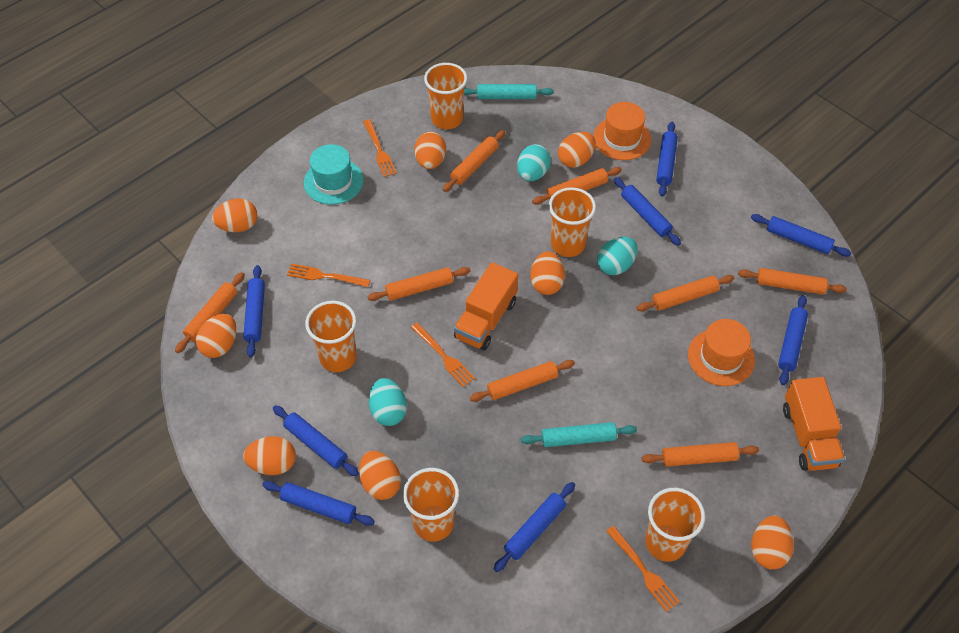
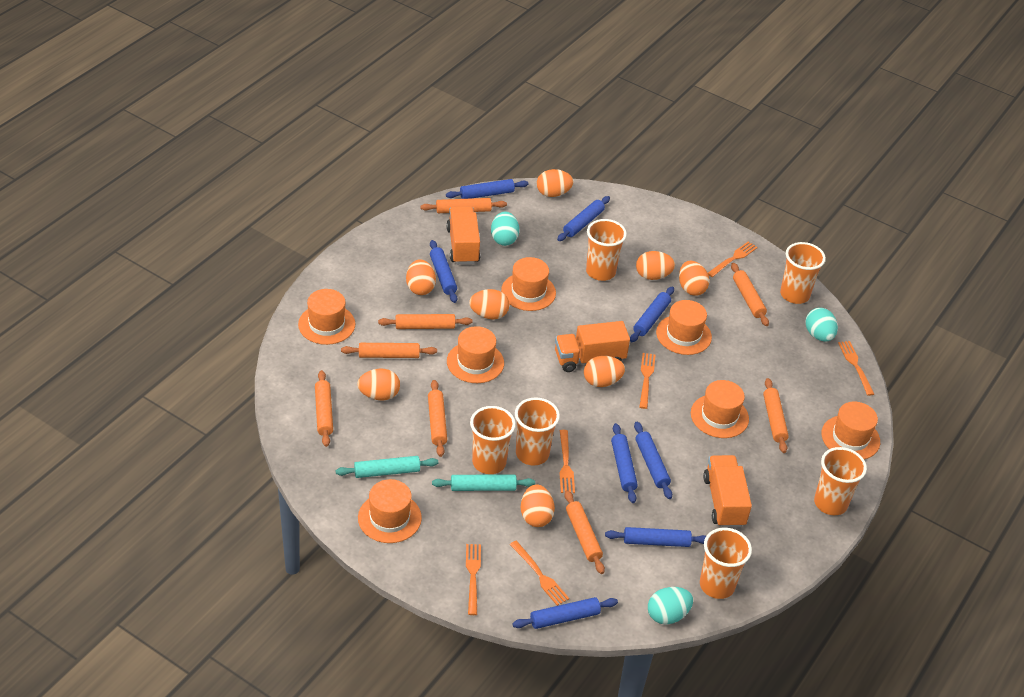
orange cup: [305,301,357,372] [403,468,459,541] [424,63,467,129] [549,187,596,257] [645,488,705,562] = 5 -> [470,406,516,474] [515,398,560,466] [586,219,627,281] [700,528,752,599] [780,242,826,304] [814,447,867,515] = 6
orange fork: [287,264,370,287] [363,119,397,177] [411,322,475,387] [606,526,680,612] = 4 -> [466,544,481,615] [510,541,569,606] [560,430,575,493] [639,353,655,409] [708,241,758,277] [838,341,874,396] = 6
orange hat: [593,102,651,160] [688,319,755,386] = 2 -> [298,289,355,345] [358,479,422,543] [447,326,504,383] [501,257,556,311] [656,300,712,355] [691,380,749,438] [822,402,880,459] = 7
orange truck: [454,262,518,350] [783,377,845,471] = 2 -> [446,206,480,264] [555,321,630,372] [703,455,752,528] = 3
turquoise hat: [304,144,363,205] = 1 -> none = 0

